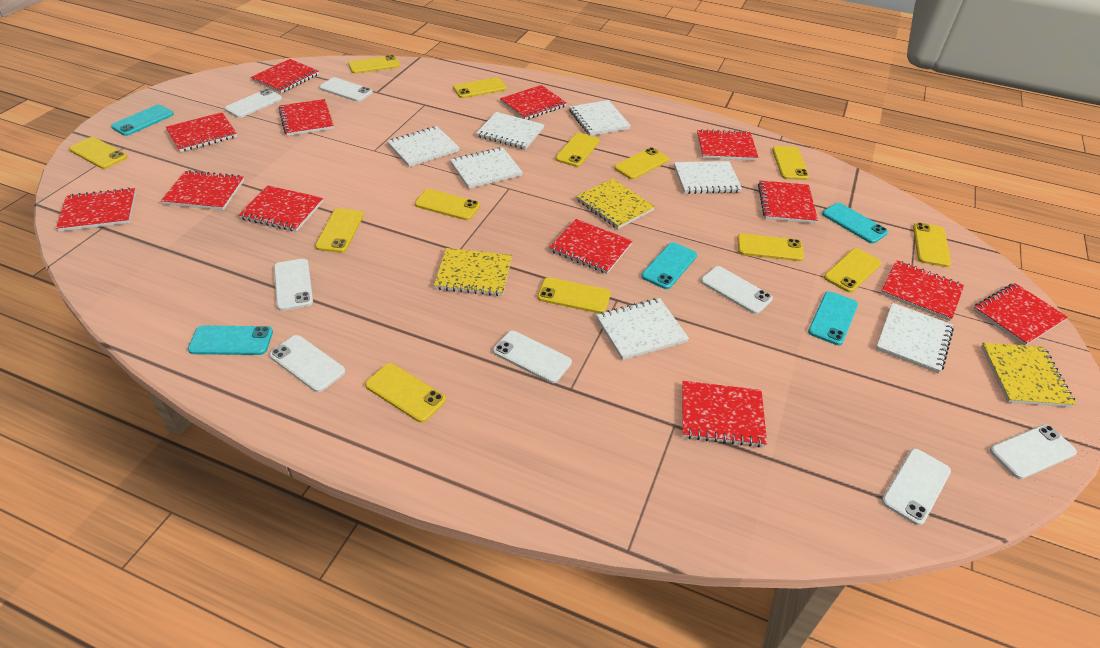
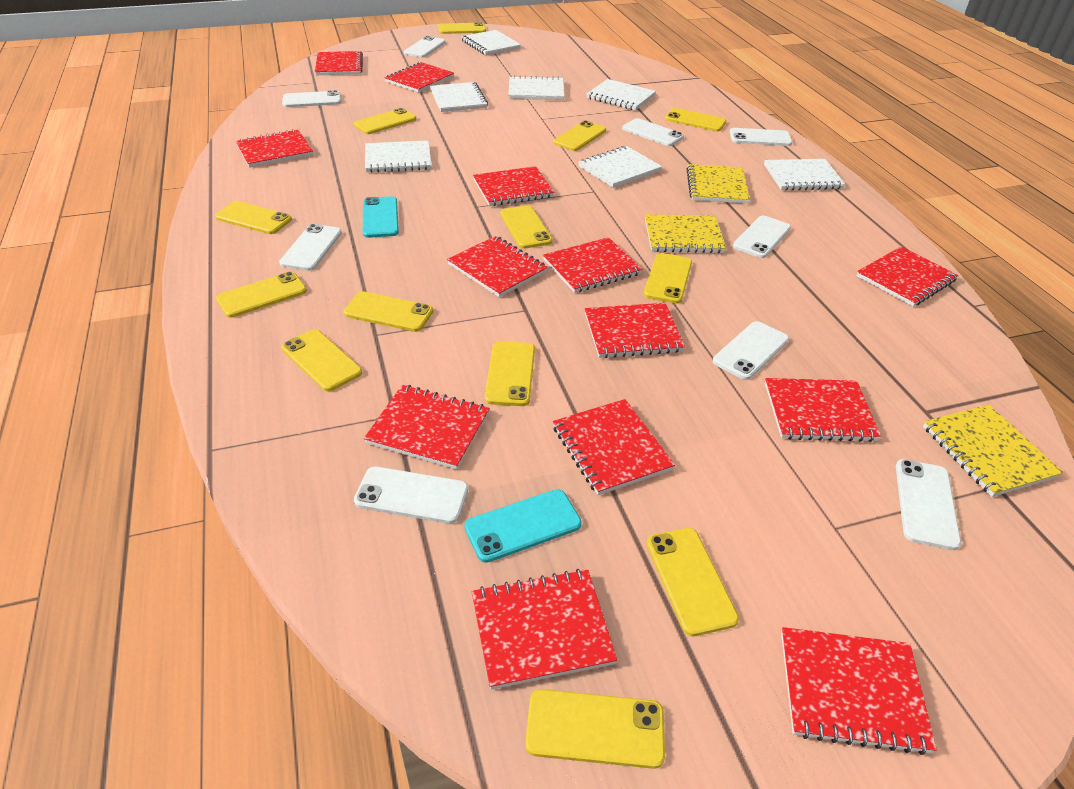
turquoise phone: [111,105,174,136] [188,325,273,355] [642,242,697,289] [808,291,858,345] [822,203,888,243] = 5 -> [363,196,399,238] [464,489,582,563] = 2
white phone: [225,89,282,118] [269,335,345,392] [274,259,313,311] [319,77,373,102] [493,331,572,383] [701,266,773,314] [882,448,951,526] [990,424,1077,479] = 8 -> [279,224,342,271] [282,90,341,107] [354,466,468,524] [404,36,446,58] [622,118,684,146] [713,321,789,380] [730,128,792,146] [733,215,791,258] [896,459,961,550] = 9

